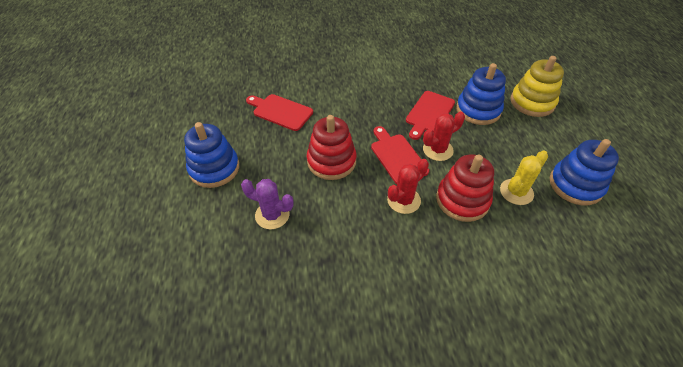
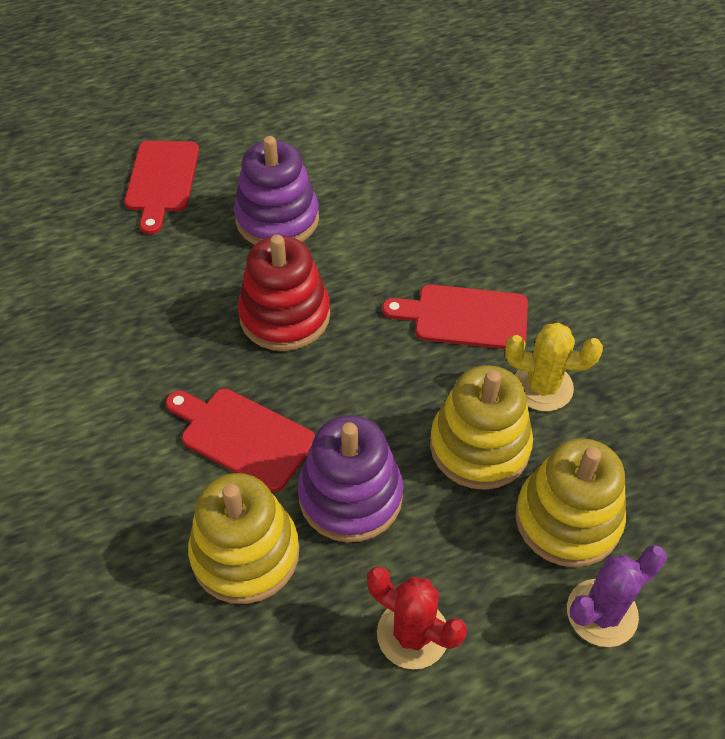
blue stacking toy: [184,122,239,188] [456,63,506,125] [550,139,619,206] = 3 -> none = 0
purple stacking toy: none = 0 -> [234,136,319,245] [298,415,403,542] = 2
red cactus: [387,159,429,214] [423,111,465,161] = 2 -> [367,566,467,669] = 1
red stacking toy: [307,115,357,180] [436,154,494,222] = 2 -> [238,235,330,351] = 1
yellow stacking toy: [510,56,564,117] = 1 -> [188,473,299,604] [430,365,533,490] [515,438,626,567] = 3

